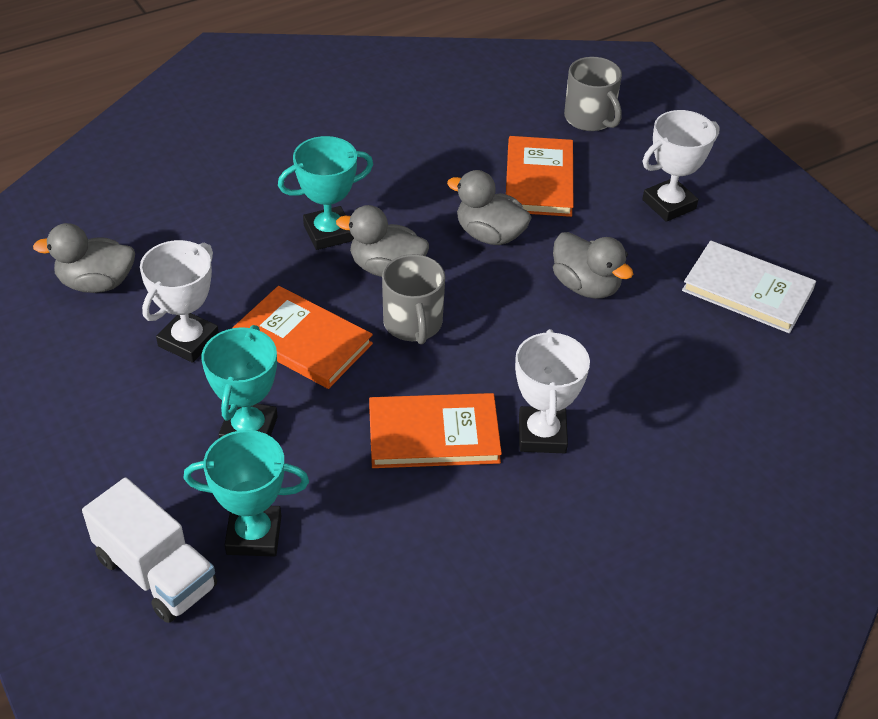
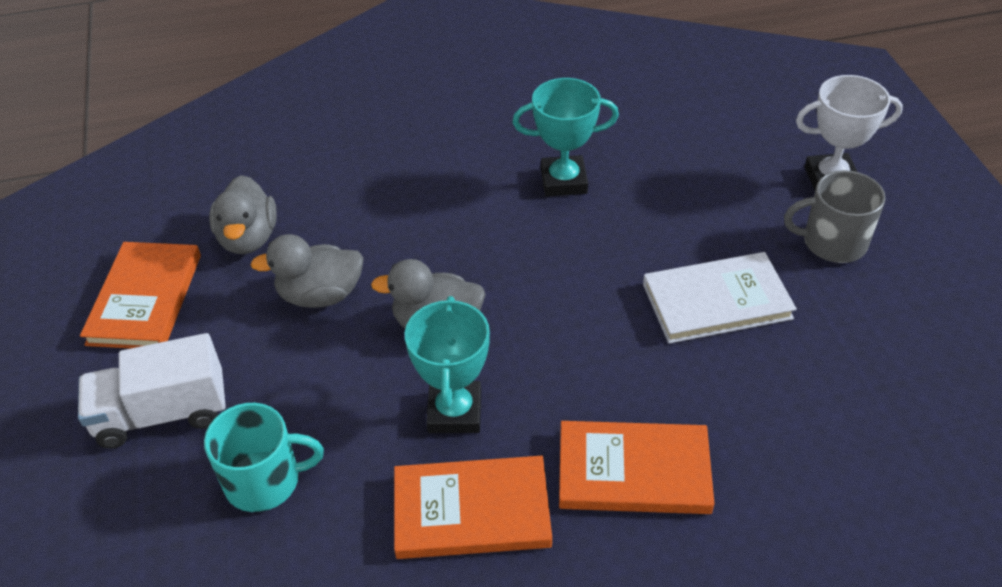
grey duck: [33,223,135,293] [336,205,429,277] [447,170,532,245] [553,232,633,299] = 4 -> [209,175,277,254] [250,234,364,308] [371,259,486,328] = 3
grey mug: [382,254,445,345] [564,57,622,131] = 2 -> [784,170,886,263] = 1
turquoise mug: none = 0 -> [204,403,324,512] = 1
turquoise trophy: [184,430,309,556] [201,325,278,438] [278,136,373,250] = 3 -> [405,296,490,433] [512,78,619,197] = 2
white trophy: [140,240,219,363] [515,329,590,453] [642,110,720,222] = 3 -> [796,75,903,190] = 1

